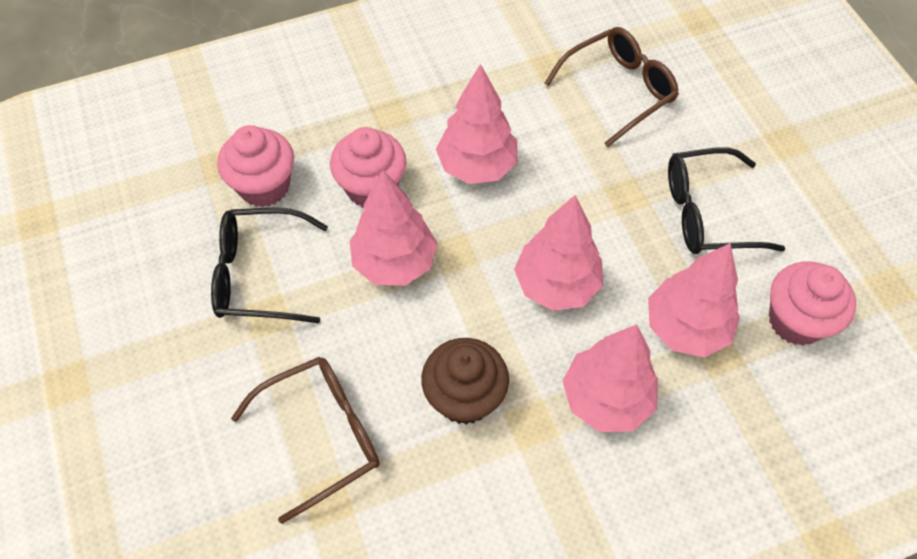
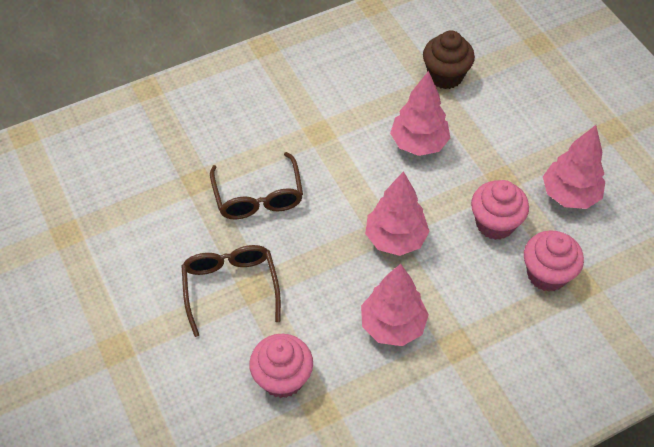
black glasses: [211,208,328,323] [668,147,785,254] = 2 -> none = 0
pink tree: [350,170,437,286] [436,64,517,184] [514,195,603,311] [563,324,658,432] [648,243,740,357] = 5 -> [361,264,429,346] [365,171,430,256] [390,71,450,156] [543,125,605,209] = 4

